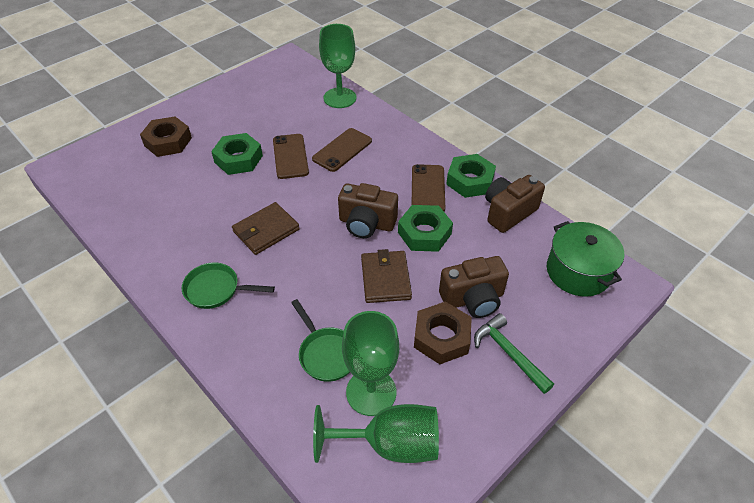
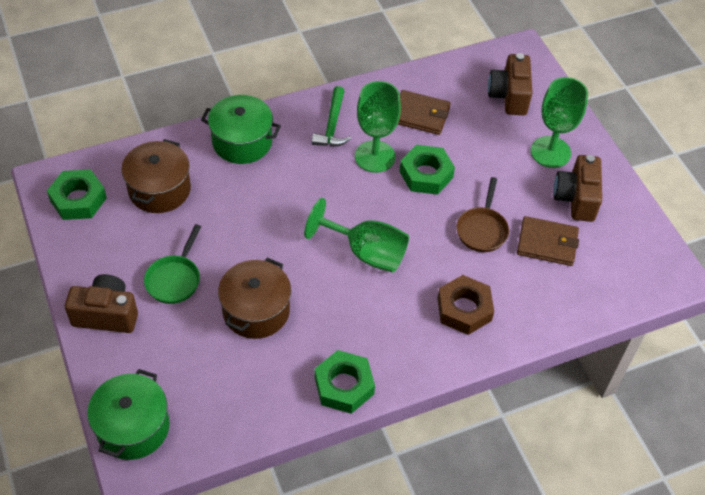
brown nut: [140,116,192,157] [414,301,472,364] = 2 -> [437,275,494,335] = 1
brown pan: none = 0 -> [456,177,509,252] = 1
brown phone: [273,134,309,179] [312,128,372,172] [412,164,445,211] = 3 -> none = 0
brown pot: none = 0 -> [121,139,191,213] [218,258,291,339] = 2
green pan: [182,262,275,309] [291,299,350,382] = 2 -> [144,224,201,304] = 1
green pot: [547,221,624,297] = 1 -> [87,369,170,460] [201,95,281,164] = 2

